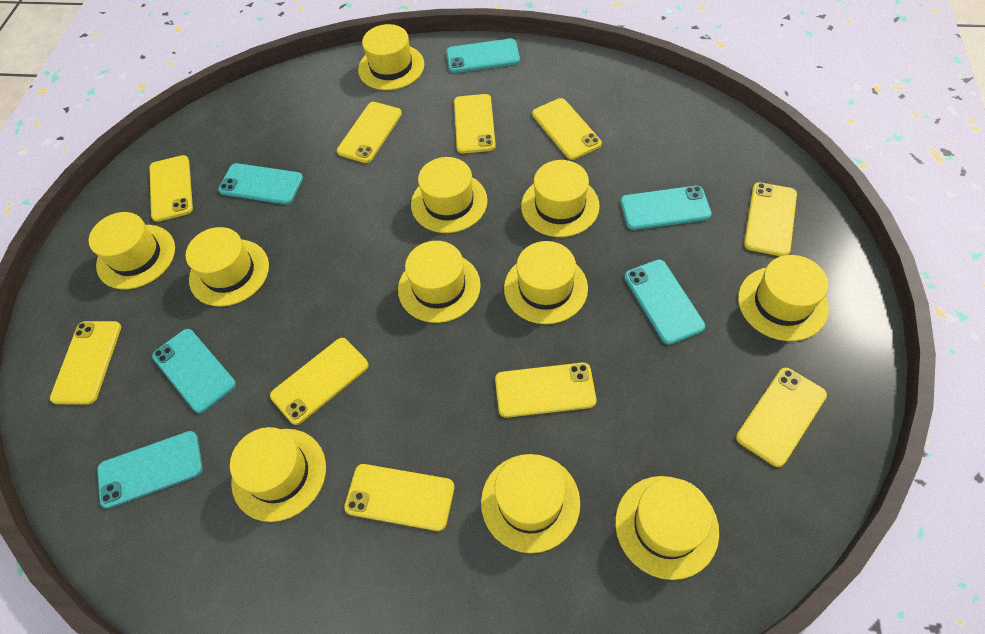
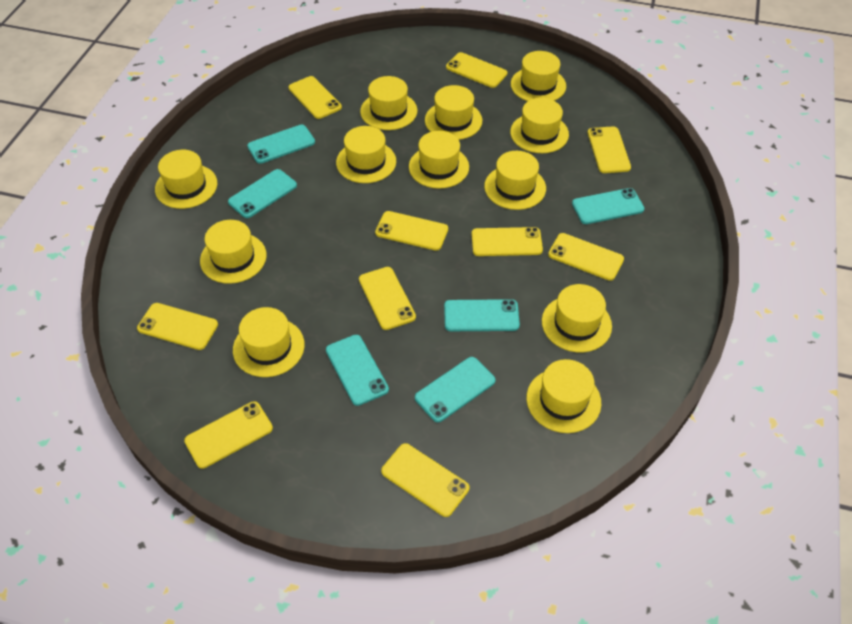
yellow hat: [89,212,175,289] [186,227,269,307] [230,427,326,522] [358,24,424,90] [398,241,481,323] [411,157,488,233] [481,454,580,553] [504,241,588,324] [521,160,600,237] [615,476,719,580] [738,255,829,341] = 11 -> [155,150,217,209] [200,220,267,284] [233,307,305,377] [336,126,396,183] [360,76,417,130] [409,131,469,189] [425,85,482,140] [484,151,546,210] [510,98,569,153] [511,51,566,101] [526,359,601,433] [542,284,612,352] = 12

